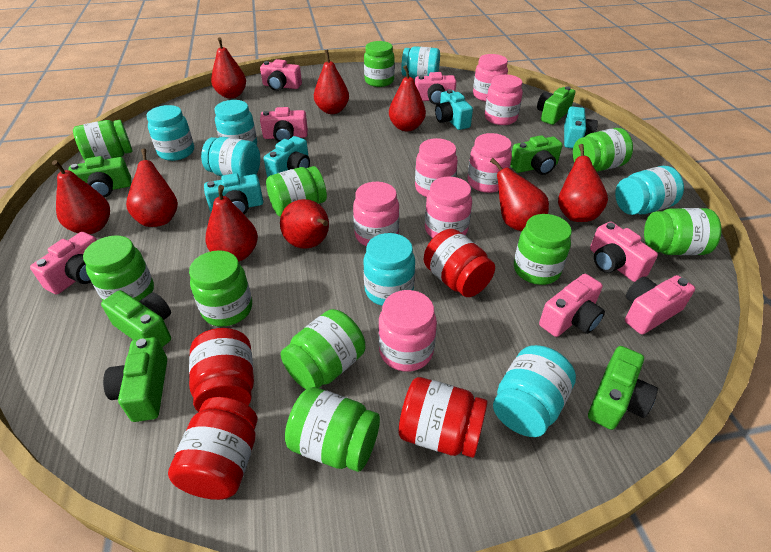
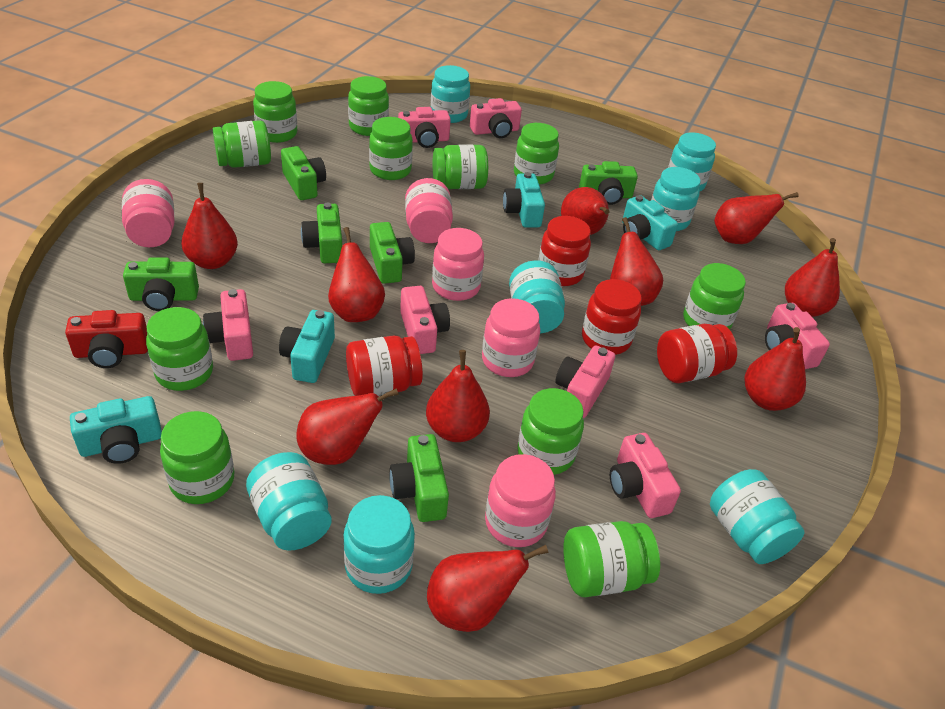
green jar: [73,120,133,160] [83,235,154,301] [189,250,252,327] [266,166,327,217] [281,309,365,389] [285,387,380,472] [364,41,395,87] [514,214,572,285] [573,128,633,172] [644,208,722,255] = 10 -> [146,307,213,391] [160,411,234,504] [213,120,271,168] [253,81,297,143] [348,76,389,136] [369,117,413,180] [433,145,488,189] [514,123,559,185] [517,388,584,475] [563,521,660,597] [683,263,746,330] = 11
pink jar: [353,182,399,246] [378,290,437,372] [415,138,458,197] [425,177,472,238] [468,133,512,193] [473,54,508,101] [485,74,523,125] = 7 -> [122,179,175,247] [405,178,453,243] [432,228,484,301] [482,298,540,377] [485,454,556,547] = 5
red camera: none = 0 -> [65,310,148,368] = 1
red pear: [52,160,110,234] [126,148,178,227] [205,185,258,262] [211,37,246,98] [280,199,329,249] [314,50,349,114] [389,65,426,131] [490,158,549,232] [558,144,608,222] = 9 -> [181,183,238,269] [296,388,399,465] [328,227,385,322] [426,350,490,442] [427,545,549,632] [561,187,610,235] [610,217,663,306] [714,192,799,244] [744,327,806,411] [785,238,840,317] = 10

